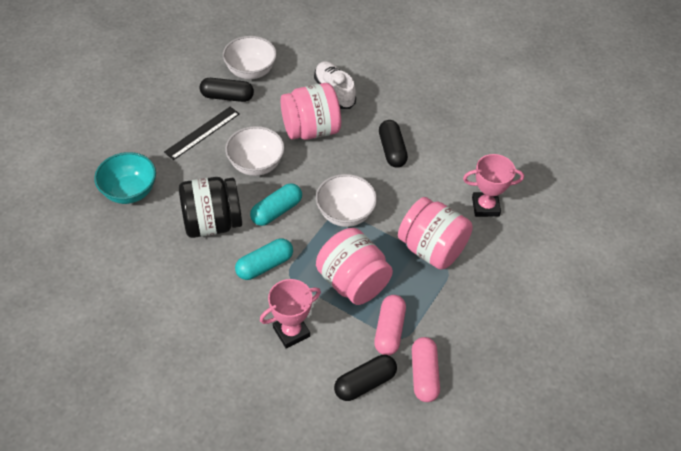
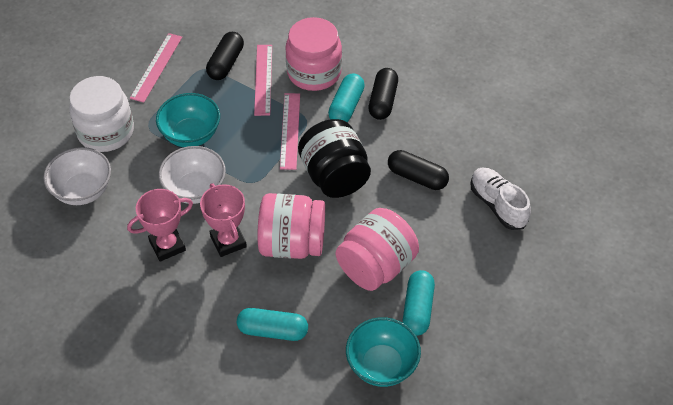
black ruler: [164,107,240,160] = 1 -> none = 0
pink capsule: [374,295,406,355] [412,337,440,402] = 2 -> none = 0
pink ruler: none = 0 -> [130,33,182,103] [254,45,272,116] [280,93,300,170] = 3
turquoise bowl: [94,152,156,204] = 1 -> [156,93,220,147] [346,317,421,387] = 2
turquoise capsule: [235,239,293,280] [250,183,302,226] = 2 -> [237,308,308,341] [328,74,365,122] [403,270,435,336] = 3
white bowl: [223,36,277,79] [225,126,285,176] [316,174,377,227] = 3 -> [43,147,111,205] [159,146,226,204] = 2
white jar: none = 0 -> [69,76,134,152] = 1

